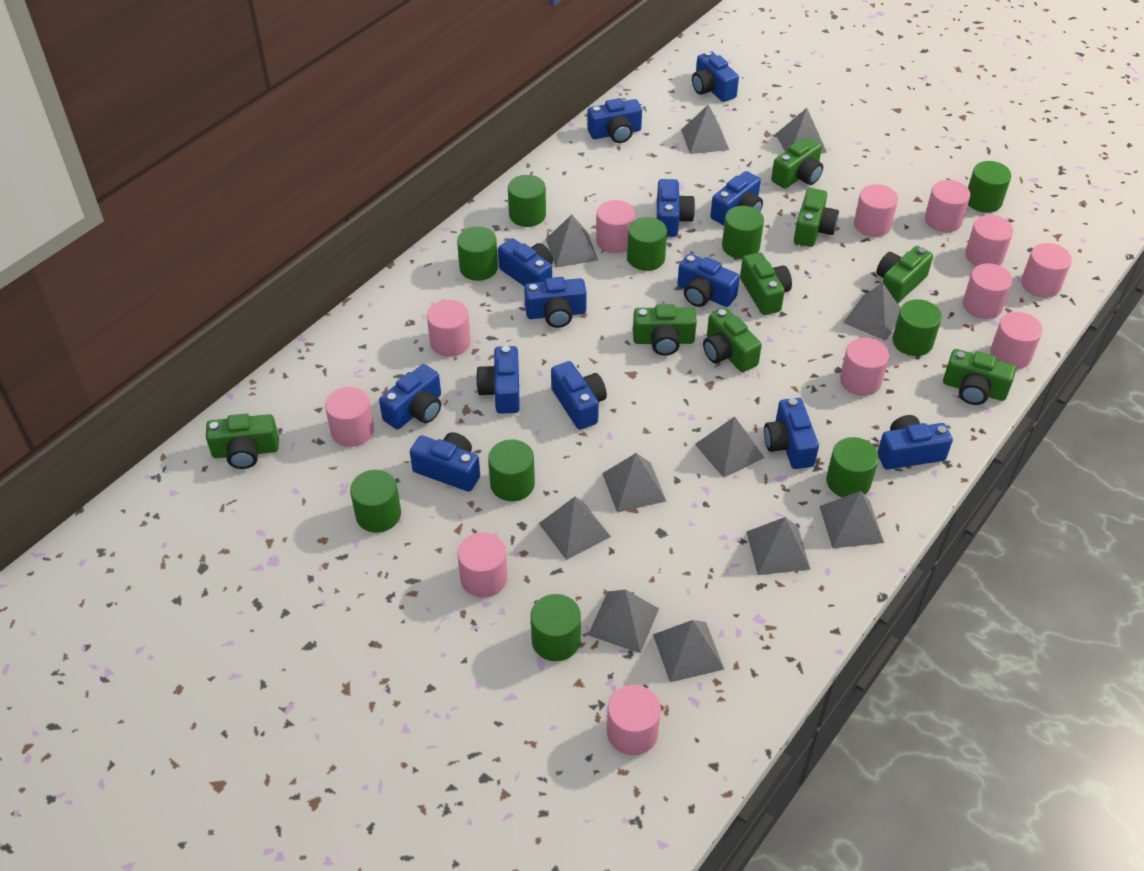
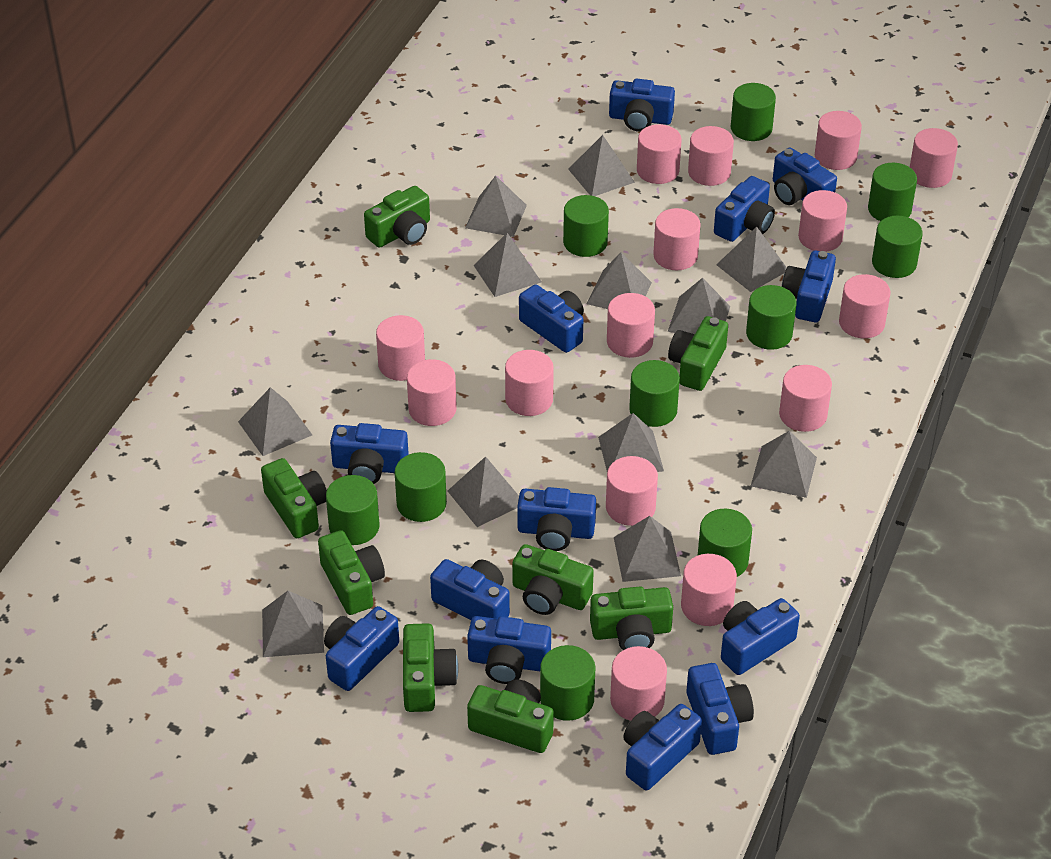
grey pyramid: [539,497,611,560] [546,214,598,268] [588,590,659,653] [602,453,666,512] [653,620,724,682] [681,105,729,154] [695,417,765,478] [746,517,811,575] [776,108,827,153] [819,491,884,548] [843,283,900,341] = 11 -> [238,387,312,456] [262,591,324,657] [448,456,519,527] [465,176,527,237] [474,233,541,297] [568,135,635,196] [586,252,652,309] [598,413,664,472] [614,516,681,582] [668,278,730,334] [716,227,787,292] [751,431,817,498] = 12
pink cylinder: [325,387,374,447] [427,300,471,357] [458,532,508,598] [596,200,635,253] [607,685,661,755] [840,337,889,396] [854,184,898,237] [925,180,970,232] [963,263,1013,319] [965,215,1013,266] [990,312,1042,369] [1021,243,1072,298] = 12 -> [376,315,425,381] [407,359,457,426] [505,350,554,416] [606,456,658,526] [607,293,655,358] [610,646,667,721] [637,124,682,184] [653,208,701,270] [681,554,737,626] [688,126,734,186] [779,365,832,432] [798,190,847,252] [815,111,862,170] [839,274,891,338] [910,128,958,188] = 15

